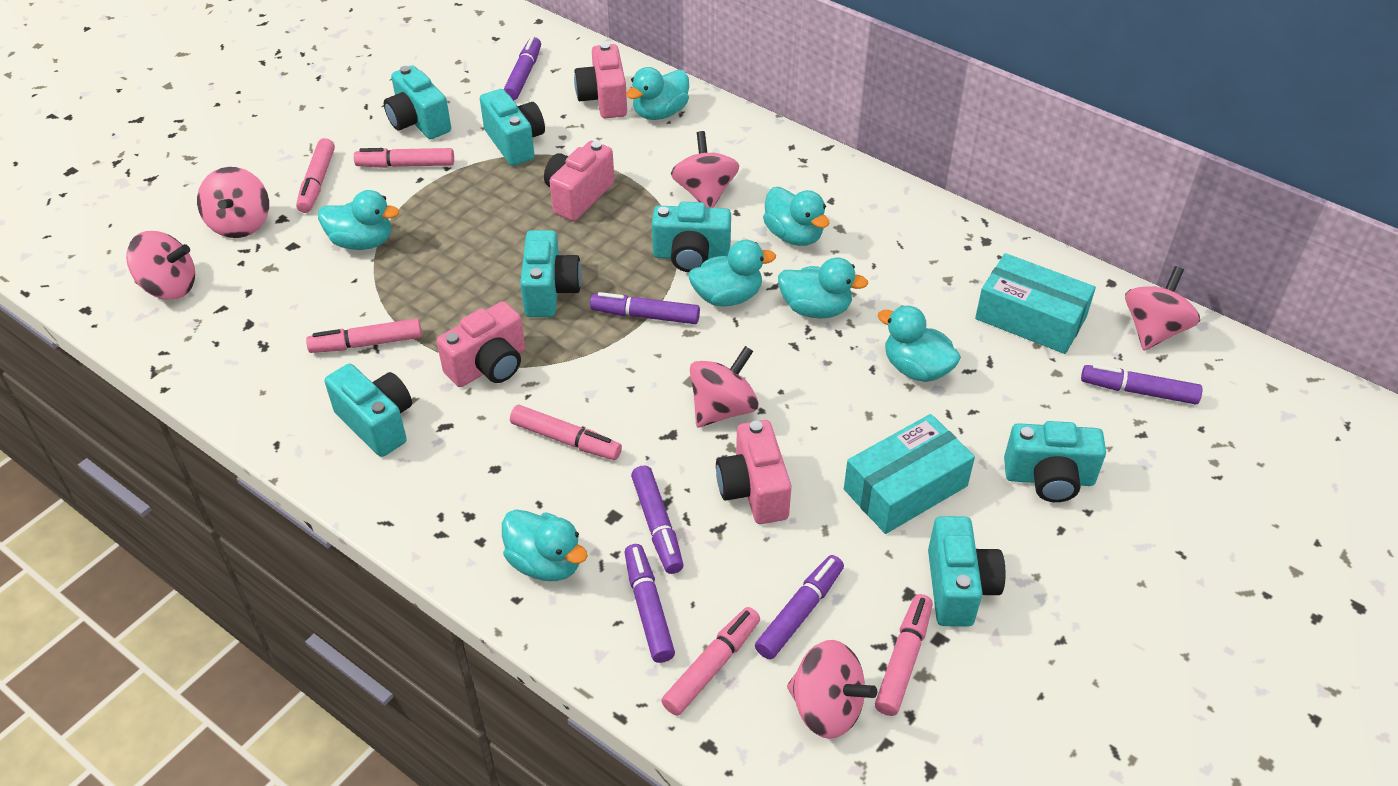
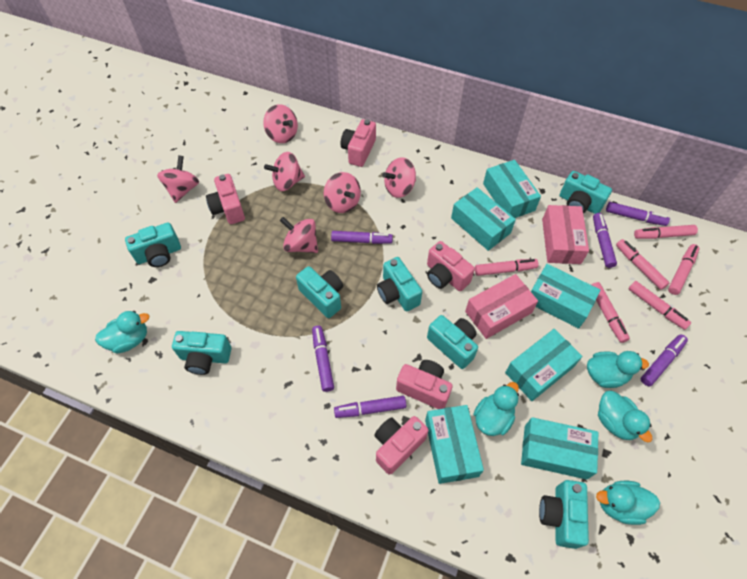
pink box: none = 0 -> [465,274,538,339] [542,205,589,264] = 2
pink camera: [437,301,525,387] [544,141,614,221] [574,43,627,118] [716,420,792,524] = 4 -> [206,174,245,224] [341,119,376,167] [374,416,429,475] [396,360,453,409] [427,241,475,291] = 5
turquoise box: [844,414,975,534] [975,253,1096,354] = 2 -> [425,405,484,484] [451,187,516,251] [483,160,541,218] [505,329,582,401] [521,417,599,480] [531,264,601,329] = 6
turquoise duck: [318,190,399,250] [502,510,588,581] [626,67,689,120] [688,240,776,307] [763,187,829,246] [778,257,868,319] [878,306,961,382] = 7 -> [95,311,149,353] [474,382,519,436] [587,351,649,388] [596,481,660,525] [598,391,652,443] = 5

